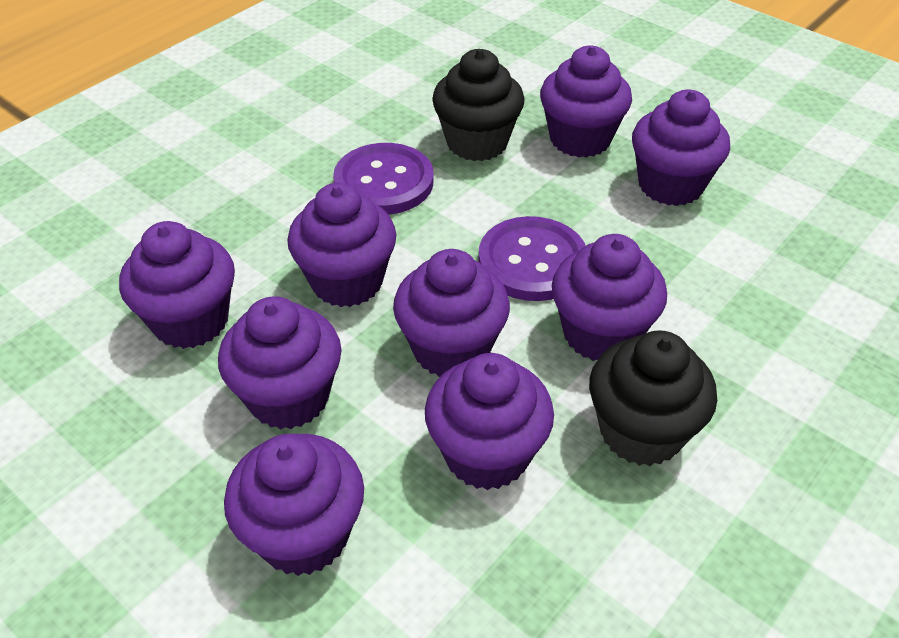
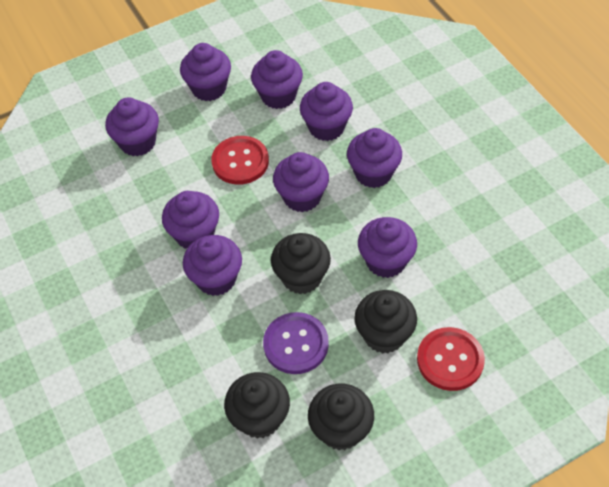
black cupcake: [432,49,524,161] [589,330,717,466] = 2 -> [224,372,290,439] [271,233,331,294] [308,383,374,450] [354,290,417,354] = 4
purple button: [333,143,433,215] [478,216,586,301] = 2 -> [263,312,329,374] = 1
red button: none = 0 -> [211,136,269,185] [417,327,485,391] = 2

